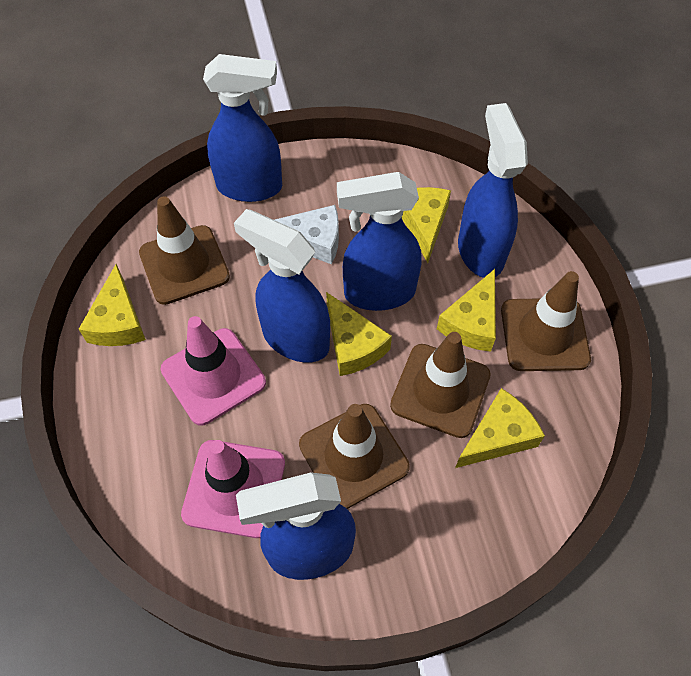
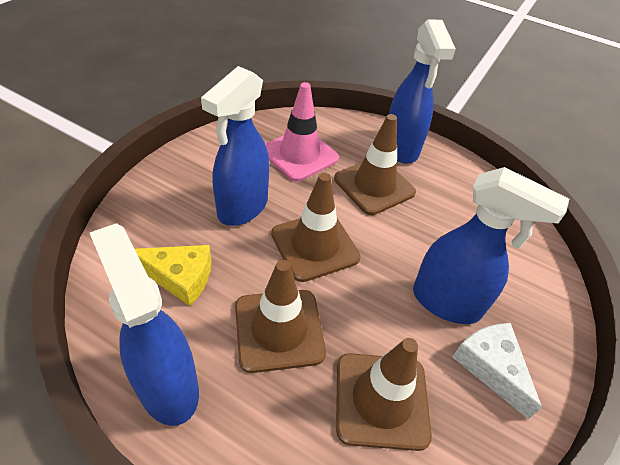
blue spray bottle: [203,54,282,202] [234,209,330,363] [236,473,356,580] [337,172,421,311] [458,103,528,278] = 5 -> [90,223,199,426] [201,66,269,226] [389,19,456,164] [413,167,569,324] = 4
pink traffic cone: [161,316,266,425] [181,440,285,538] = 2 -> [265,82,339,182] = 1
yellow cheese: [79,264,146,346] [326,292,392,376] [402,187,451,263] [437,269,496,352] [455,388,545,468] = 5 -> [135,245,212,306] = 1

